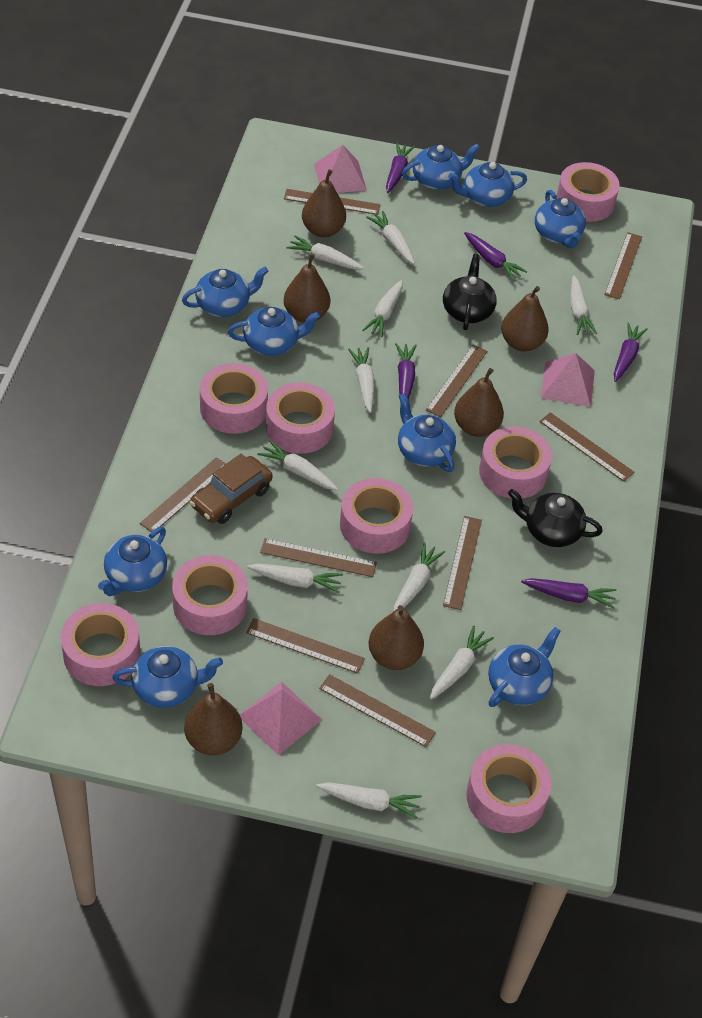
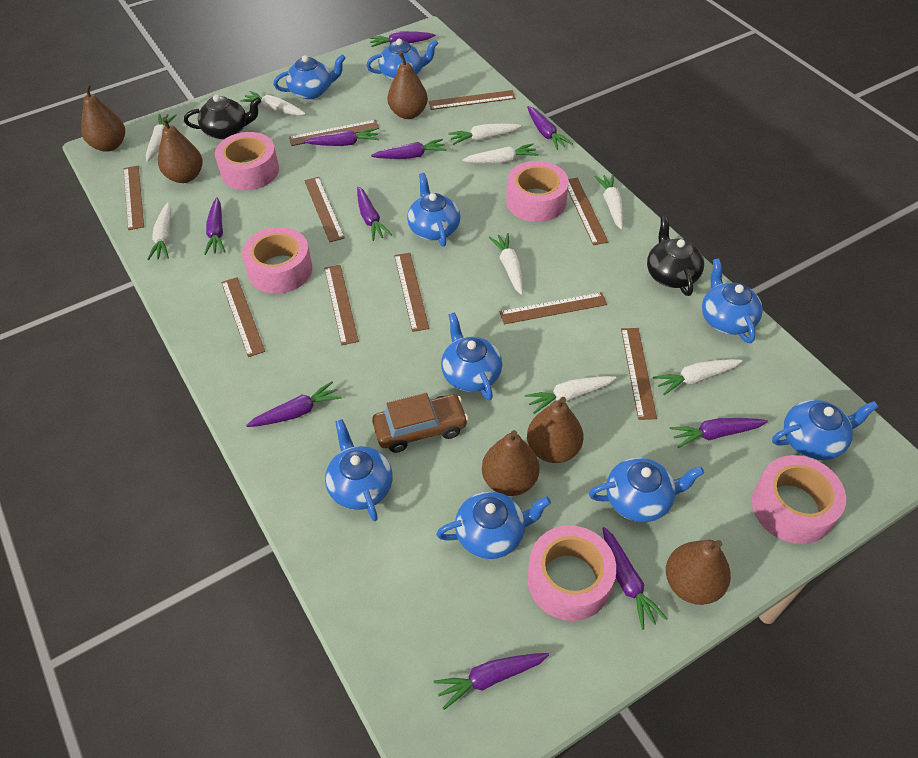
brown ruler: [140,457,226,532] [246,618,365,674] [260,538,377,577] [284,189,381,215] [319,674,436,747] [426,345,488,417] [443,516,482,610] [540,412,634,482] [604,232,642,299] = 9 -> [123,166,144,230] [221,277,265,357] [289,120,379,146] [304,177,345,242] [324,265,359,345] [394,253,429,332] [429,90,515,110] [500,292,607,324] [568,178,608,245] [621,328,657,420] = 10
pink pyramid: [240,682,322,755] [314,145,367,193] [541,353,595,407] = 3 -> none = 0
pink tape: [61,603,140,686] [172,555,248,635] [200,363,268,434] [266,383,335,454] [340,478,413,554] [466,744,551,833] [479,426,552,499] [556,162,620,222] = 8 -> [215,132,279,190] [242,227,312,294] [506,161,569,222] [527,525,616,621] [752,455,846,544] = 5
purple carrot: [386,142,415,193] [395,343,417,400] [464,232,527,281] [521,578,616,609] [614,322,648,382] = 5 -> [204,197,226,255] [246,381,341,427] [304,128,379,146] [357,187,392,241] [369,31,435,47] [371,139,447,159] [434,653,549,710] [527,106,573,150] [602,527,667,630] [670,418,768,448] = 10
white carrot: [247,564,343,593] [257,440,338,490] [286,236,364,270] [316,782,422,819] [348,347,375,413] [362,280,403,337] [366,211,415,264] [393,542,445,612] [430,626,494,699] [570,275,597,335] = 10 -> [146,114,177,162] [147,202,171,260] [241,91,306,116] [448,124,522,145] [462,143,538,164] [489,233,523,295] [525,376,616,414] [594,174,623,229] [653,359,742,395] = 9

